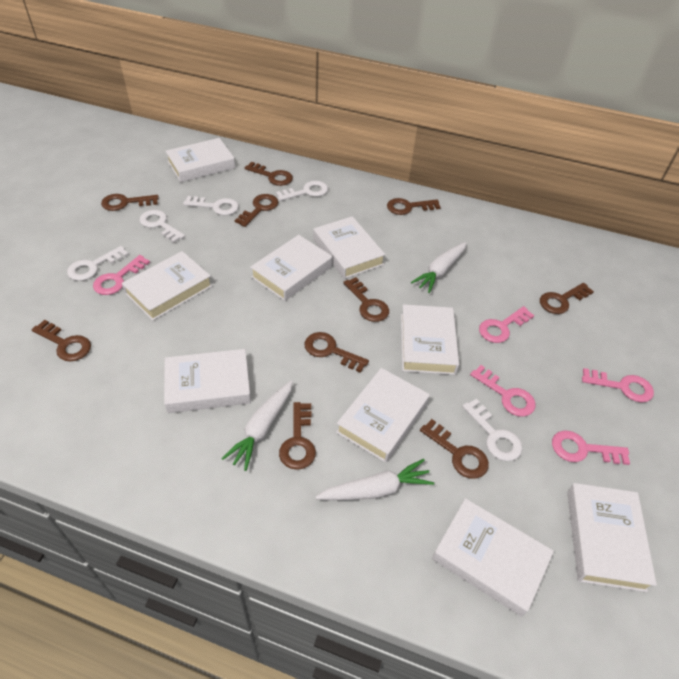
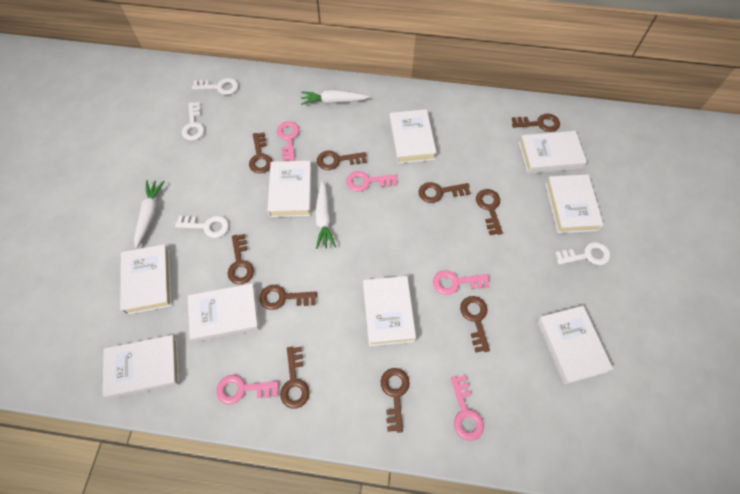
white key: [67,246,129,281] [140,210,185,243] [183,196,239,215] [276,181,328,201] [462,399,522,461] = 5 -> [175,216,229,238] [182,102,205,141] [192,78,239,95] [555,242,611,265] = 4

